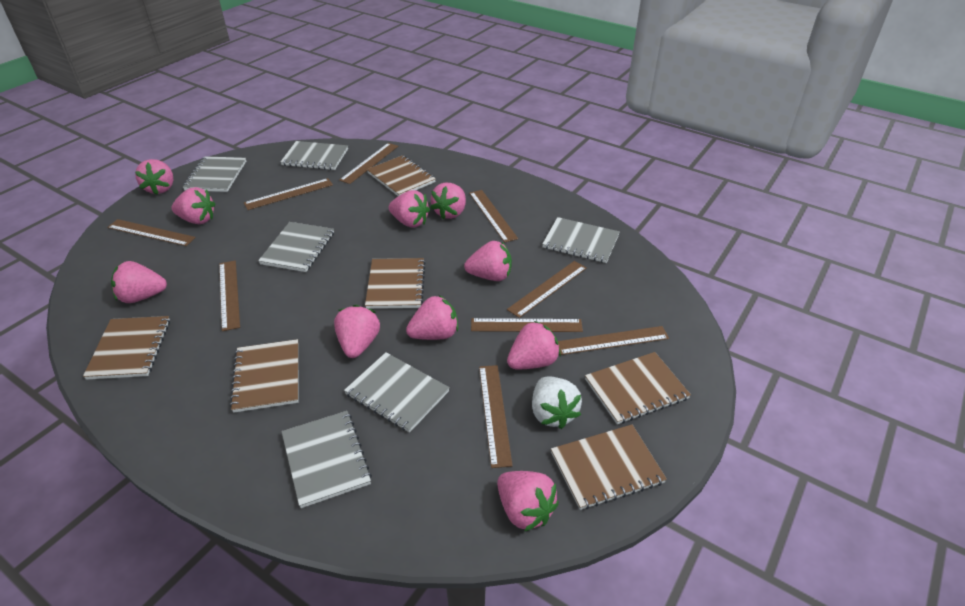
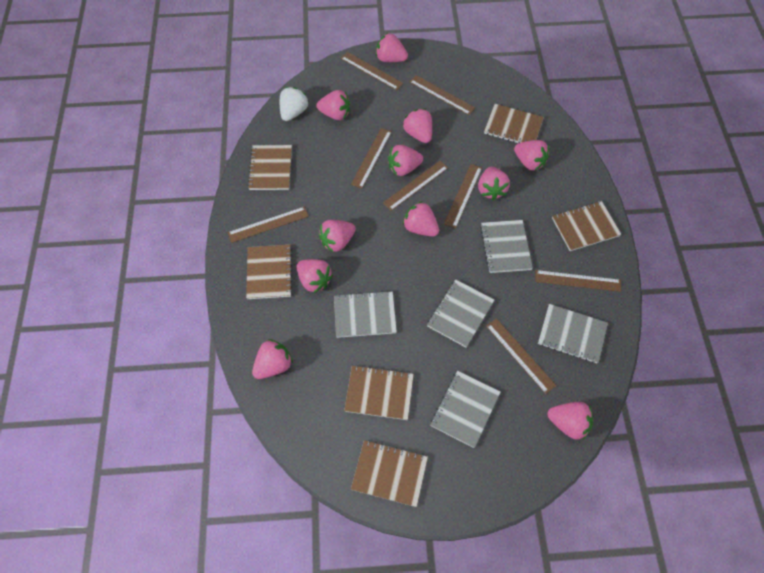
brown ruler: [107,219,196,246] [219,260,240,331] [244,178,333,210] [339,143,398,184] [469,190,518,243] [471,318,583,332] [479,365,513,468] [507,261,587,318] [558,326,669,355] = 9 -> [228,207,309,243] [341,52,404,90] [351,128,392,189] [383,161,448,211] [410,75,475,115] [444,164,482,228] [486,318,556,394] [535,270,621,292] = 8
grey notebook: [183,156,246,192] [258,222,334,272] [280,141,348,170] [281,411,372,508] [344,352,450,433] [542,217,620,263] = 6 -> [334,291,397,338] [427,279,494,348] [430,371,500,448] [480,220,533,273] [538,304,608,363] = 5
pink strawberry: [111,261,167,303] [135,159,173,195] [171,187,215,224] [334,305,380,358] [389,190,430,228] [406,295,458,340] [430,183,466,219] [464,241,512,281] [497,471,559,532] [507,321,560,369] = 10 -> [252,339,293,379] [297,259,333,293] [316,90,350,120] [319,220,356,253] [376,33,408,62] [388,145,423,176] [403,108,432,143] [403,201,439,237] [478,167,510,200] [514,140,549,171] [547,402,593,440] = 11

